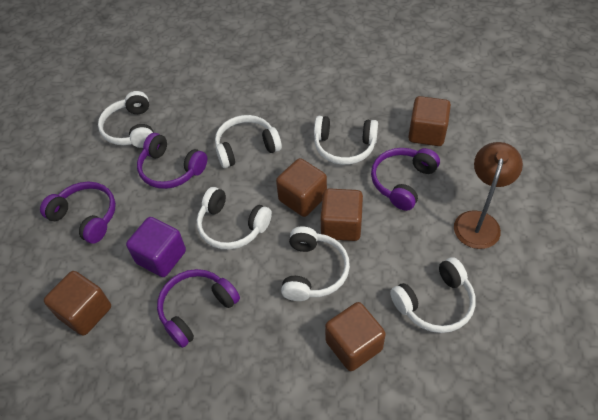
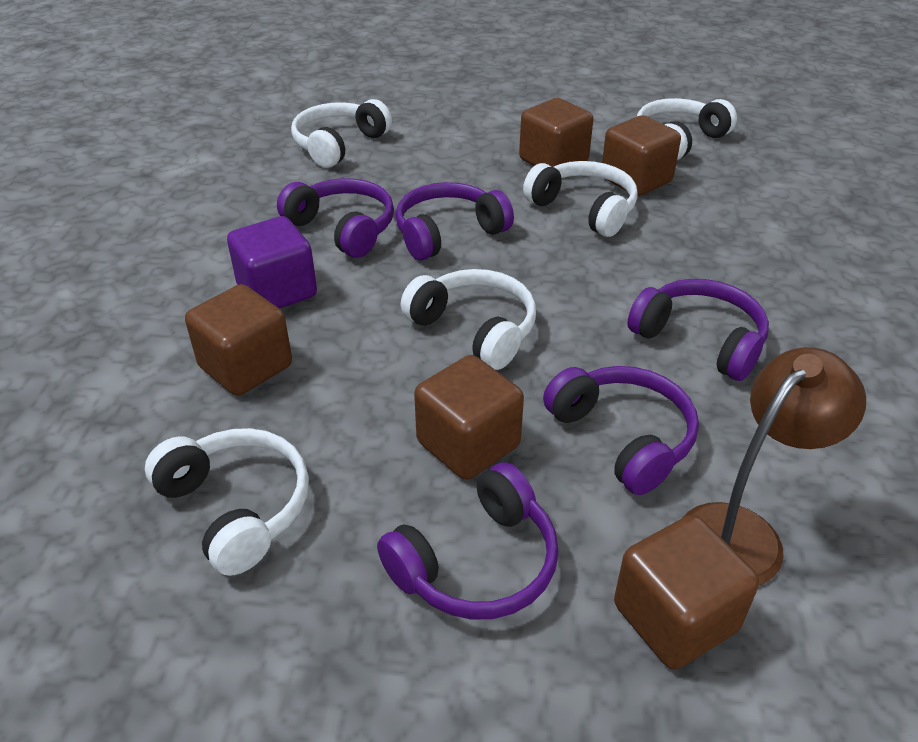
purple headphones: [40,182,116,244] [137,133,207,189] [157,269,240,348] [371,148,440,211] = 4 -> [277,178,394,258] [377,462,559,620] [395,182,514,261] [543,366,699,495] [627,279,769,381] = 5
white headphones: [98,91,154,148] [197,187,272,249] [215,115,282,168] [281,226,350,301] [314,116,378,165] [390,257,476,333] = 6 -> [145,428,309,576] [291,99,392,168] [401,269,536,370] [523,161,638,237] [637,98,737,160] = 5

